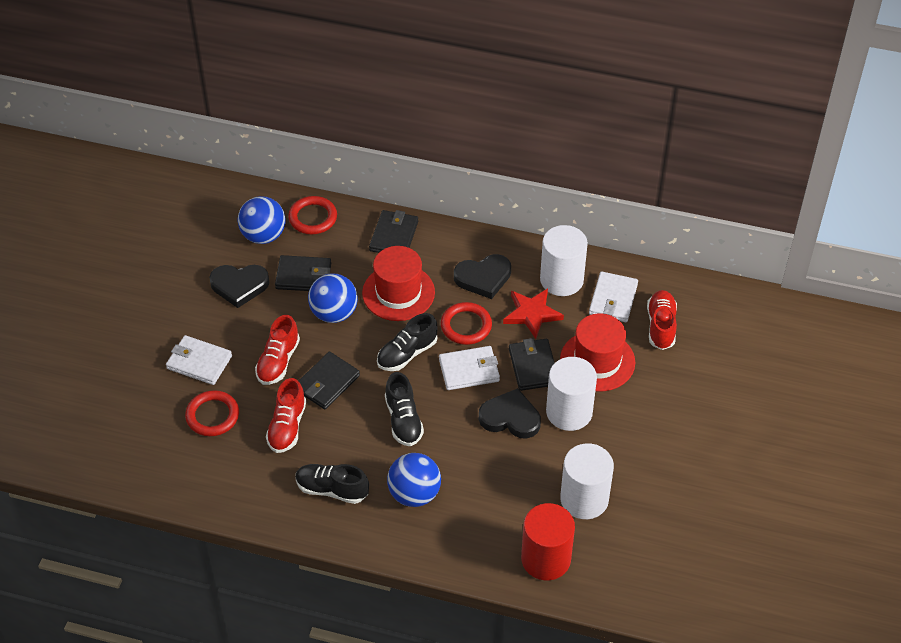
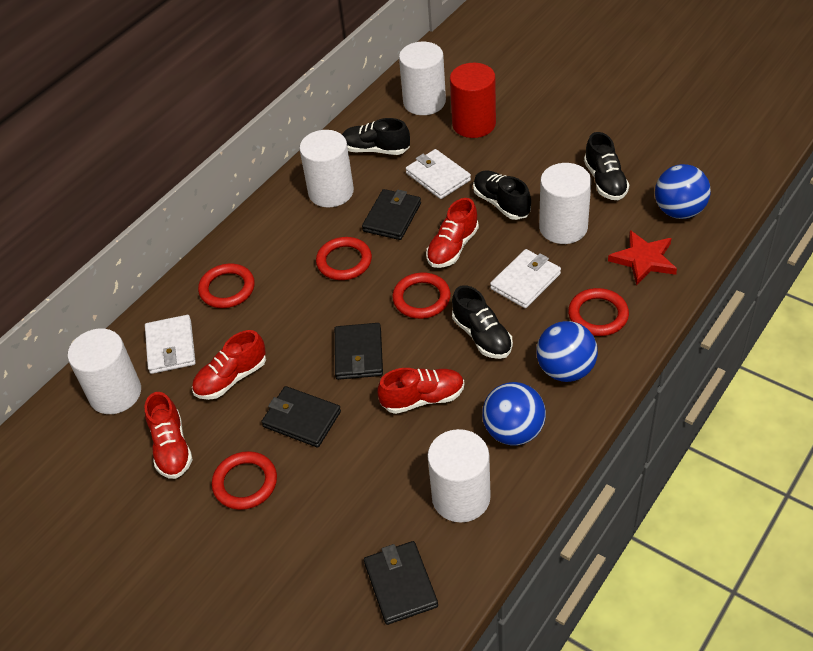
black heart: [209,265,270,308] [454,254,511,299] [479,388,541,438] = 3 -> none = 0
black shoe: [296,464,369,504] [377,313,438,371] [385,372,424,446] = 3 -> [342,118,410,155] [452,285,513,359] [473,170,531,220] [584,132,629,200] = 4
red hat: [362,246,435,321] [560,313,635,391] = 2 -> none = 0
red ring: [185,390,239,436] [288,196,337,234] [441,302,492,345] = 3 -> [198,264,255,308] [212,451,277,510] [316,237,372,280] [392,273,451,319] [568,288,629,336] = 5
red shoe: [255,315,300,385] [266,378,306,453] [647,290,677,350] = 3 -> [144,392,193,479] [192,330,266,400] [377,368,464,414] [426,198,479,268] = 4
white cylinder: [540,225,588,296] [546,357,597,431] [560,443,614,519] = 3 -> [68,329,141,414] [299,130,354,207] [399,42,446,115] [427,429,491,523] [539,163,591,244] = 5

